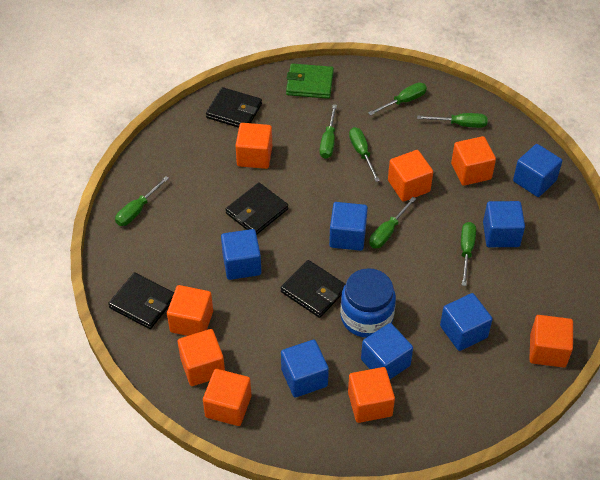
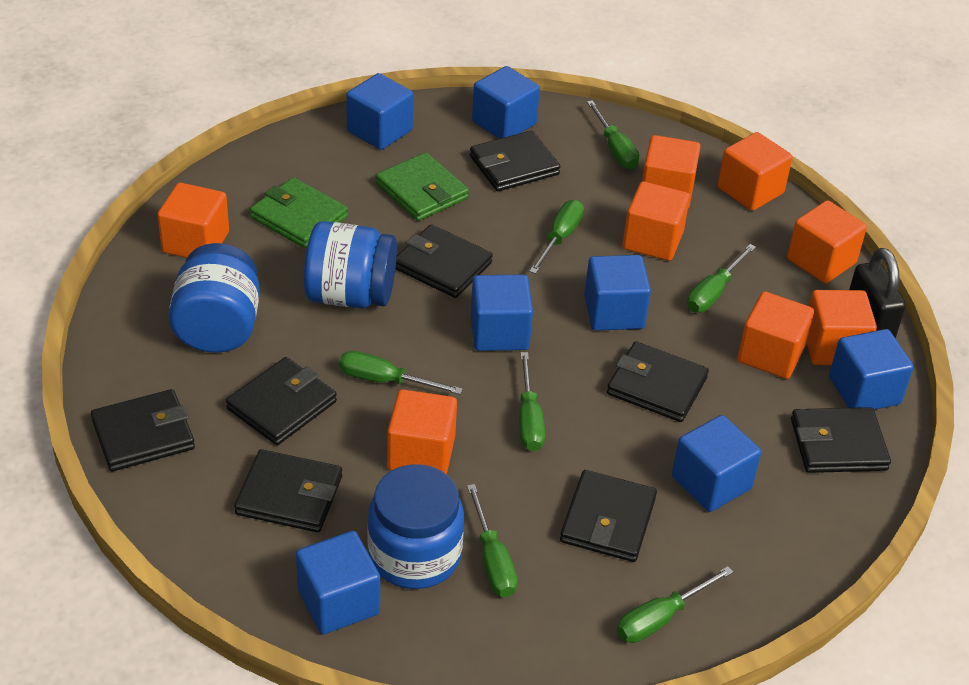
black padlock: none = 0 -> [849,248,906,338] = 1
black wallet: [108,272,174,329] [206,87,262,128] [225,183,288,235] [281,260,345,318] = 4 -> [91,389,195,472] [226,357,337,445] [234,449,342,532] [396,224,493,298] [470,131,560,191] [560,470,657,562] [607,341,709,422] [791,407,891,473] = 8
blue jar: [340,268,396,338] = 1 -> [168,243,260,353] [304,221,397,308] [368,464,464,589] = 3
green wallet: [286,63,334,99] = 1 -> [250,177,348,248] [376,152,469,221] = 2

